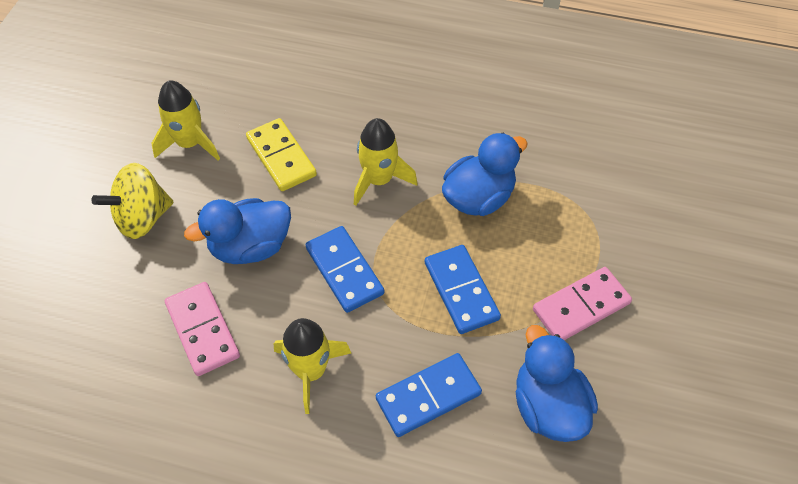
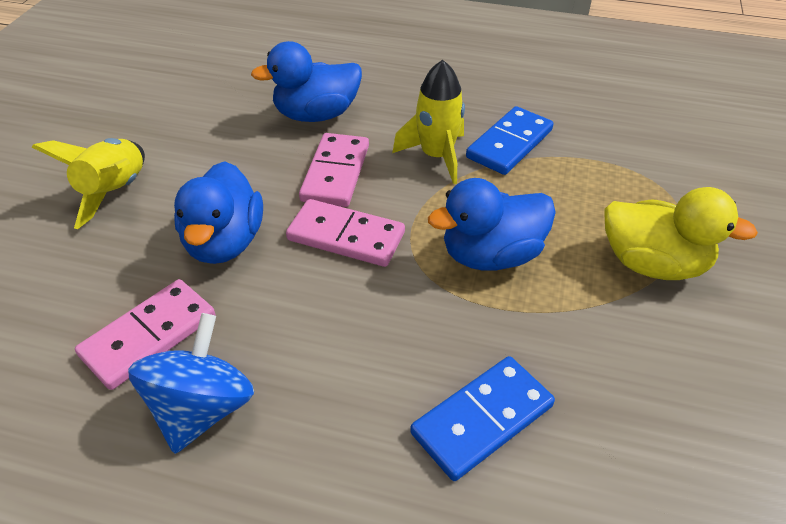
blue domino: [306,226,384,313] [376,353,482,437] [425,245,501,334] = 3 -> [410,356,555,481] [466,106,554,175] = 2
blue spinning top: none = 0 -> [128,313,254,454] = 1
pink domino: [165,282,240,376] [533,267,632,340] = 2 -> [75,279,215,390] [286,199,405,267] [299,133,369,207] = 3
yellow domino: [246,118,317,191] = 1 -> none = 0
yellow duck: none = 0 -> [604,187,758,280] = 1
yellow rocket: [151,80,220,160] [273,318,351,414] [354,118,417,206] = 3 -> [32,138,145,229] [392,60,465,184] = 2
yellow spinning top: [92,163,173,239] = 1 -> none = 0

